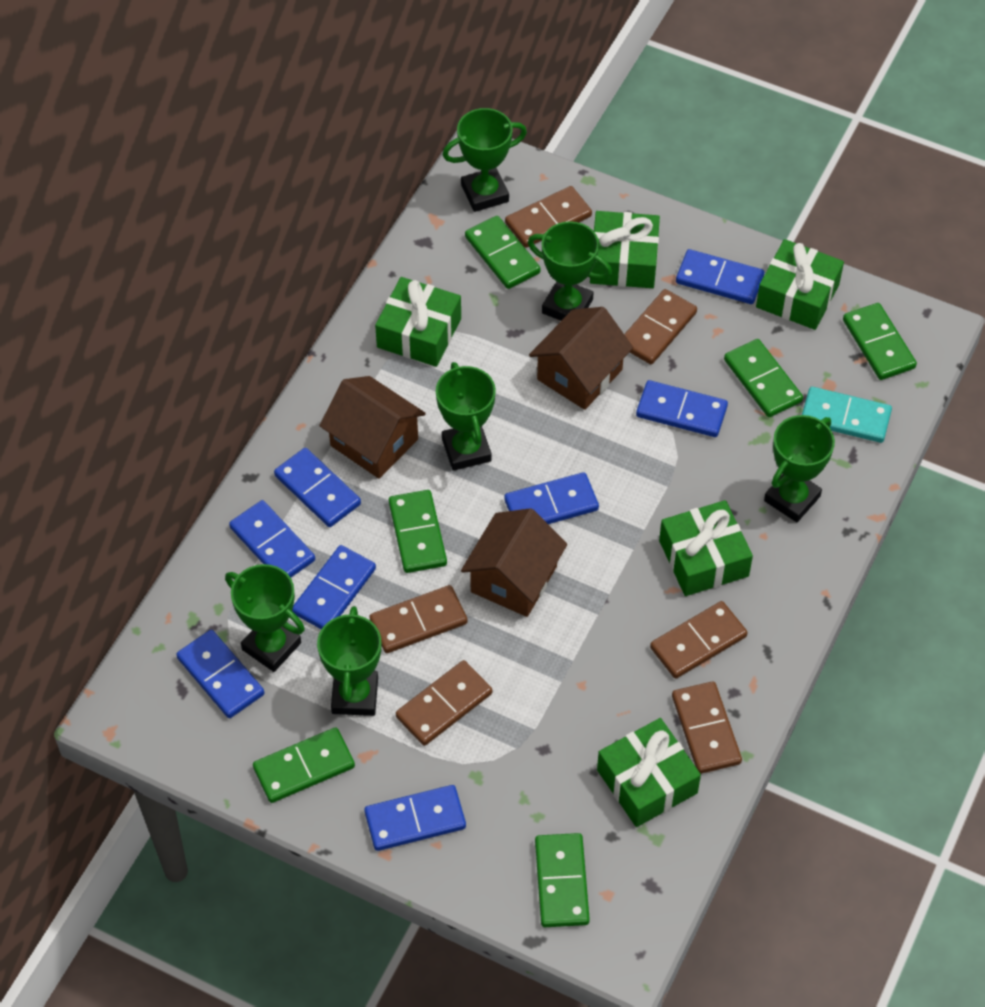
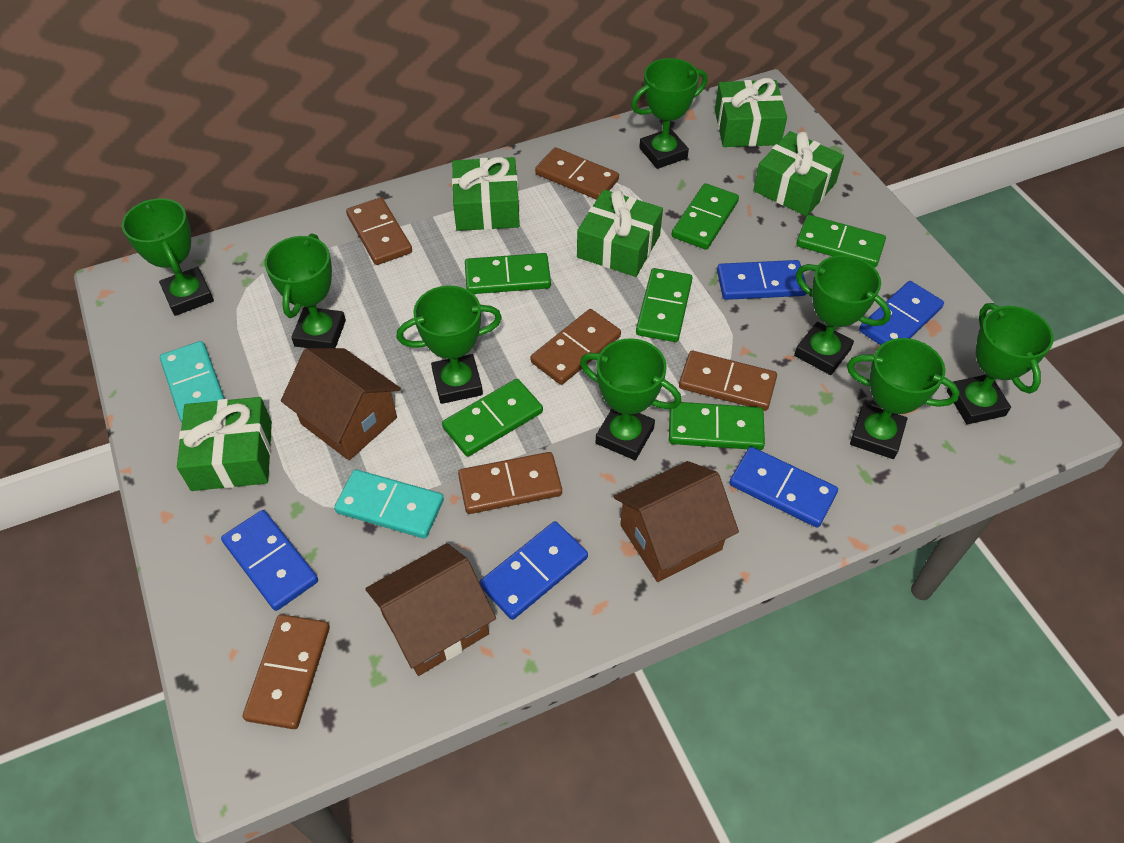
blue domino: [176,630,264,718] [229,500,315,578] [274,448,361,527] [292,545,376,629] [364,785,466,851] [504,472,599,524] [636,380,728,437] [676,249,764,304] = 8 -> [221,510,318,611] [479,521,588,620] [717,260,806,300] [729,447,838,528] [859,281,944,345] = 5
green trophy: [225,564,305,672] [317,606,381,716] [436,362,496,471] [443,108,527,212] [528,221,612,321] [764,415,835,522] = 6 -> [122,198,214,316] [264,234,346,348] [397,286,502,404] [580,338,681,460] [631,58,707,169] [794,255,891,375] [847,338,960,459] [947,303,1054,424] = 8
turquoise domino: [802,387,892,443] = 1 -> [160,341,225,423] [334,469,444,539] = 2

